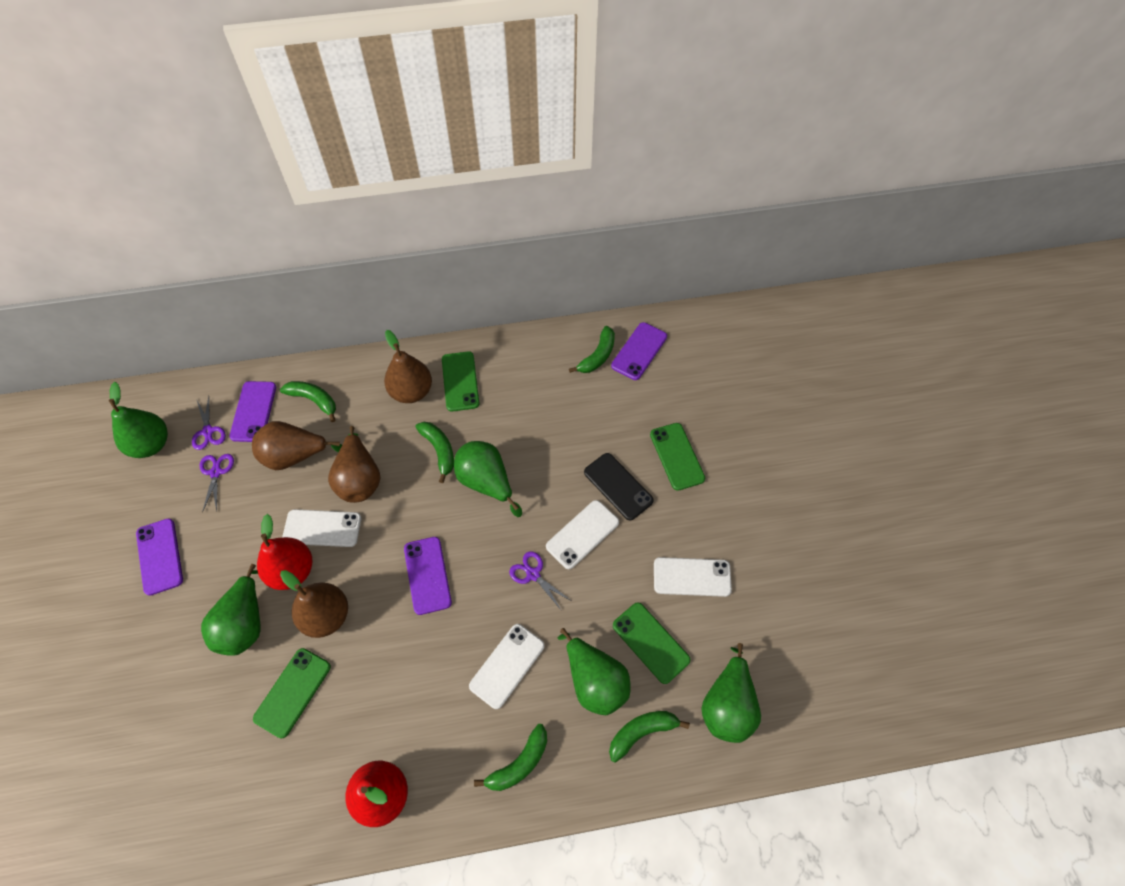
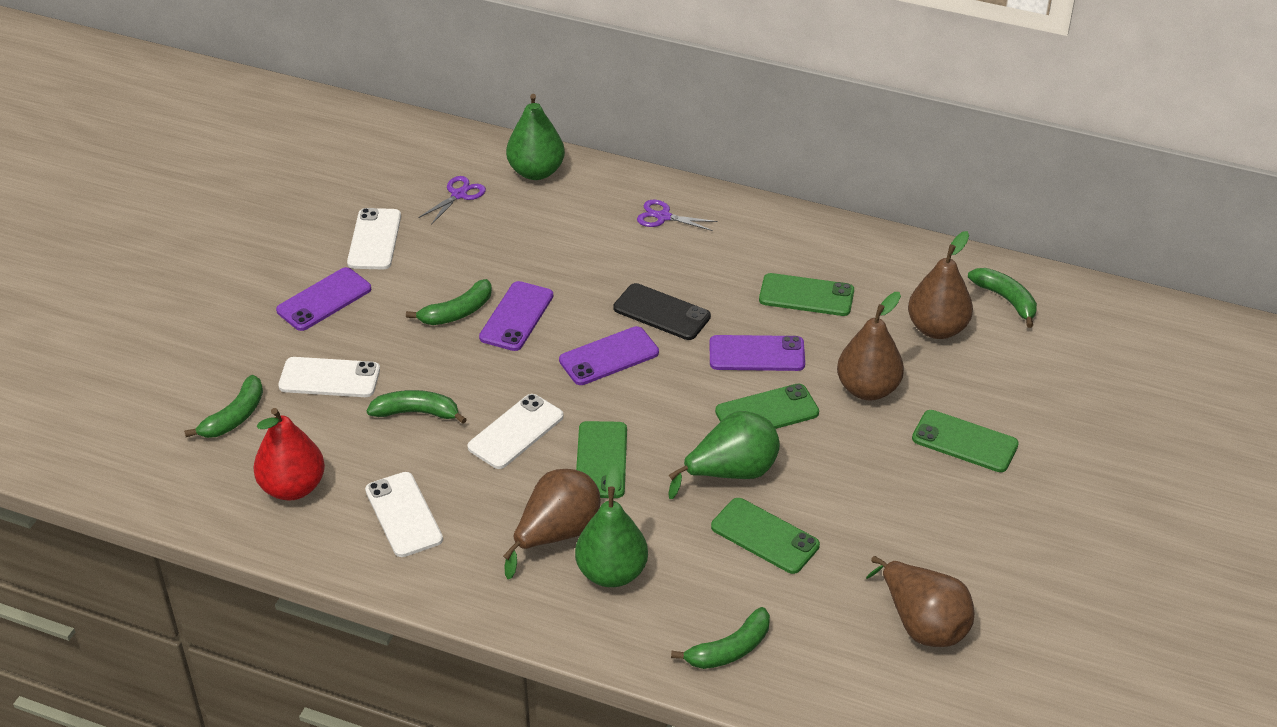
green pear: [109,382,168,458] [201,564,261,656] [454,441,522,517] [557,628,631,715] [701,643,761,743] = 5 -> [506,94,565,180] [575,465,648,587] [668,411,780,499] = 3
green phone: [253,648,331,738] [442,351,480,412] [613,603,691,684] [650,423,705,491] = 4 -> [576,421,627,498] [711,498,820,574] [715,384,819,429] [759,273,854,316] [912,410,1019,472] = 5
purple scissors: [192,396,226,450] [199,454,234,513] [509,551,570,611] = 3 -> [418,176,486,225] [637,200,717,231] = 2
red pear: [257,514,312,590] [345,761,408,827] = 2 -> [253,408,325,501] = 1

